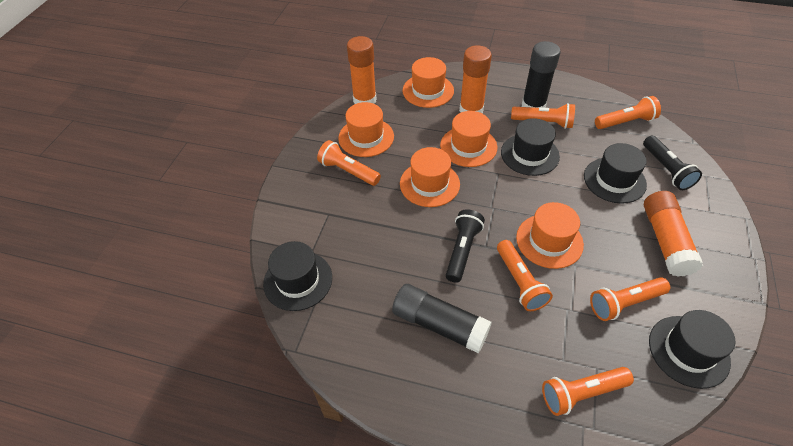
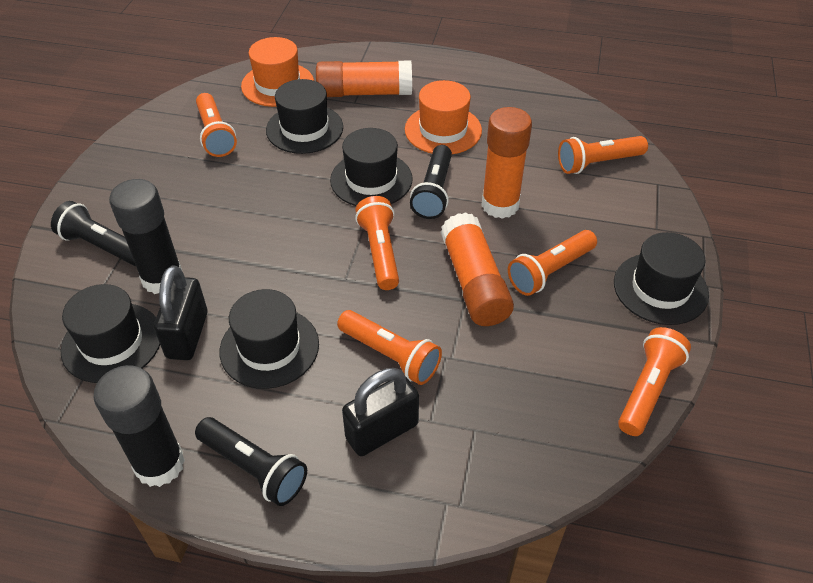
black flashlight: [446,209,485,283] [643,136,702,190] = 2 -> [51,201,136,266] [195,417,307,506] [410,145,452,219] = 3
black hat: [263,241,332,311] [501,118,560,176] [584,143,647,204] [649,310,735,389] = 4 -> [60,284,160,383] [220,289,319,389] [266,79,343,154] [330,128,413,206] [614,232,709,325] = 5
black padlock: none = 0 -> [154,265,208,360] [342,368,419,456] = 2
orange hat: [338,102,394,157] [400,147,460,207] [402,57,454,108] [440,111,497,167] [516,202,584,269] = 5 -> [241,37,314,107] [405,80,482,154] = 2

